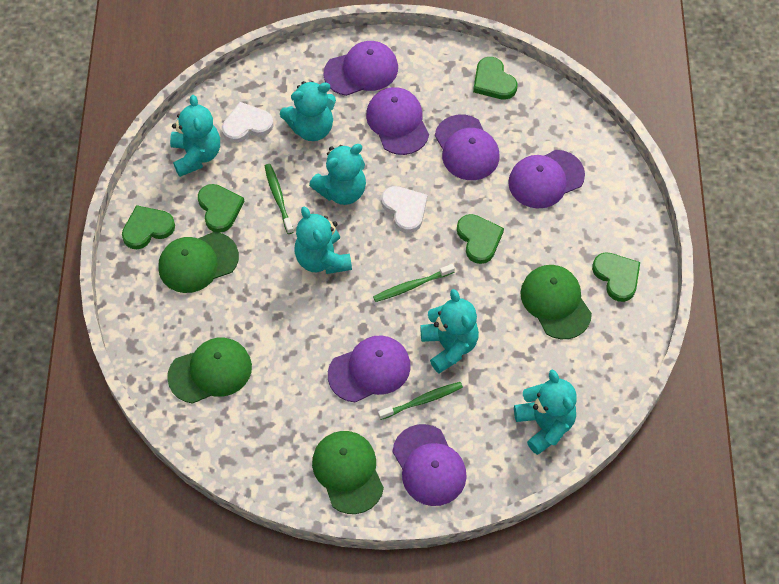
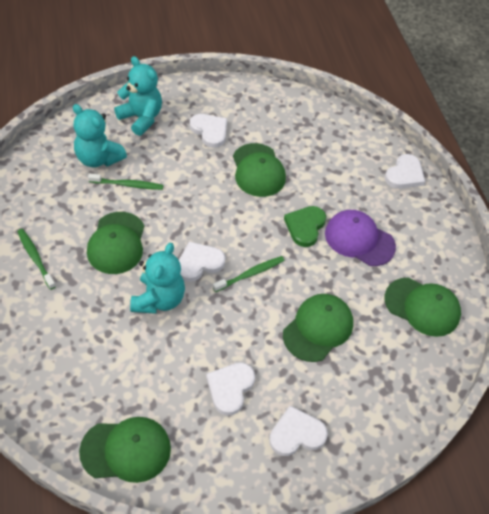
green cap: [158,232,239,293] [167,338,252,404] [312,431,384,514] [520,265,592,339] = 4 -> [79,417,171,483] [87,212,144,274] [233,143,286,197] [283,294,353,362] [385,278,461,337] = 5
green heart: [122,205,175,249] [198,184,245,233] [457,214,504,264] [473,57,517,100] [592,252,640,302] = 5 -> [284,206,326,247] = 1
purple cap: [324,41,398,96] [328,336,411,402] [366,87,429,155] [393,424,467,506] [435,114,500,180] [508,150,585,208] = 6 -> [325,210,396,266] = 1
turquoise teddy bear: [170,95,220,177] [280,81,336,141] [294,206,352,274] [309,144,366,205] [420,289,479,374] [514,370,577,455] = 6 -> [73,104,127,167] [114,56,162,136] [130,243,185,314] = 3
white heart: [222,102,274,143] [381,186,427,233] = 2 -> [179,242,226,282] [190,114,227,148] [206,362,255,416] [269,405,328,456] [385,154,426,189] = 5

